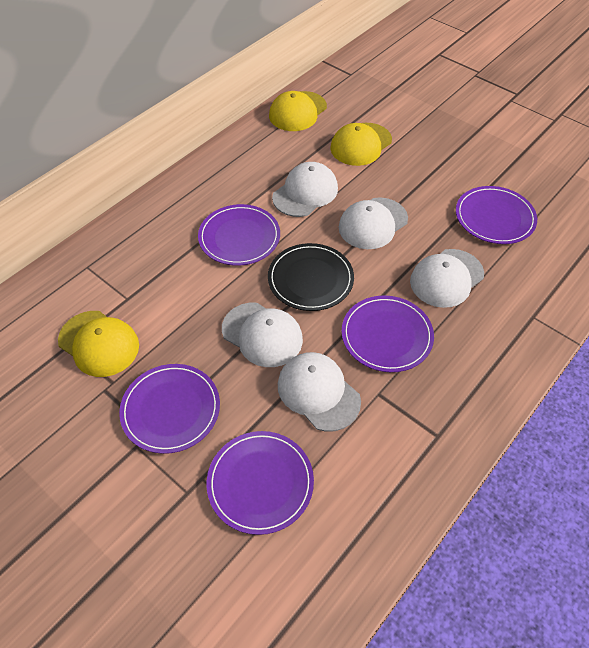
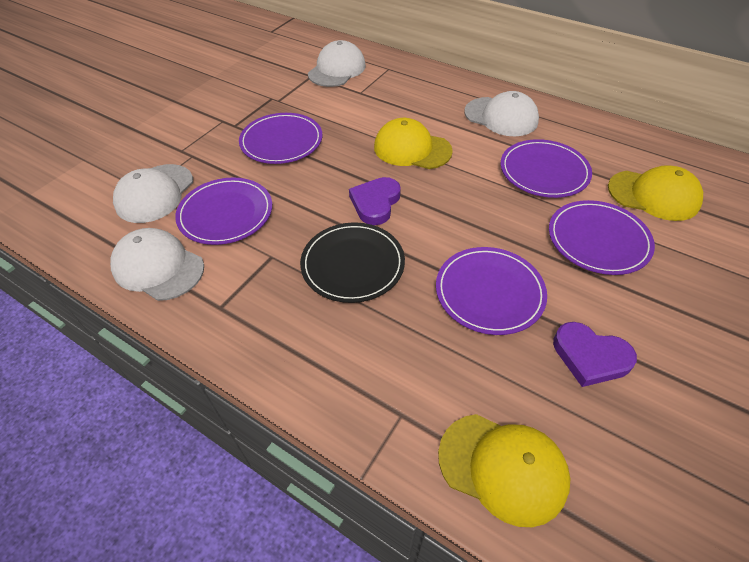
purple heart: none = 0 -> [349,177,401,225] [553,322,637,387] = 2
white cap: [222,303,303,367] [272,162,338,217] [278,352,361,432] [339,197,408,249] [410,249,484,308] = 5 -> [110,228,204,301] [113,164,193,223] [308,40,366,87] [465,91,539,136] = 4

